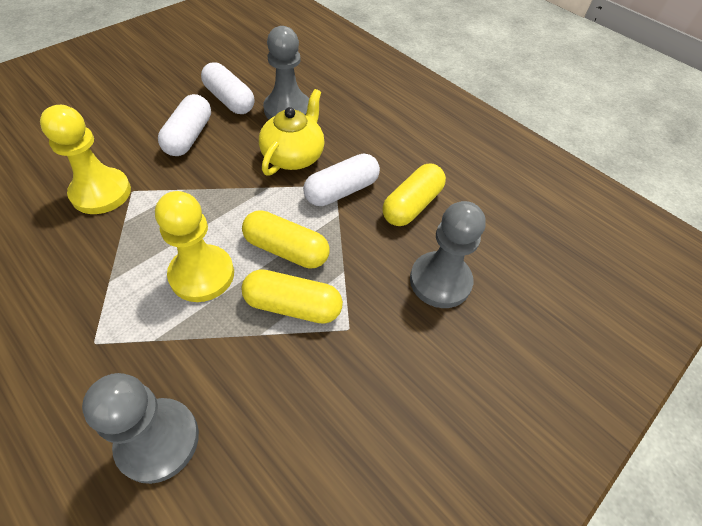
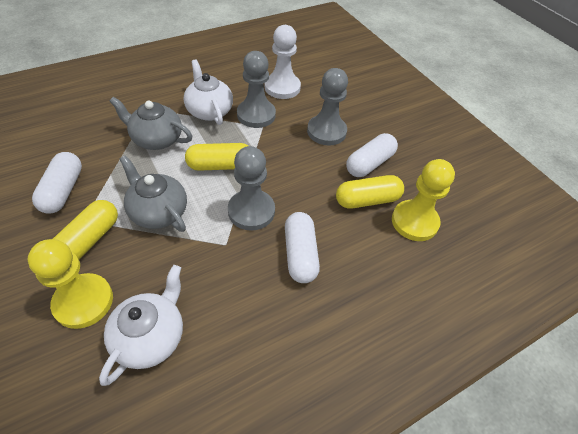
grey teapot: none = 0 -> [109,97,192,150] [120,155,187,232] = 2
white pawn: none = 0 -> [265,25,301,99] = 1
white teapot: none = 0 -> [99,265,183,386] [184,59,233,125] = 2
yellow teapot: [259,89,325,176] = 1 -> none = 0

